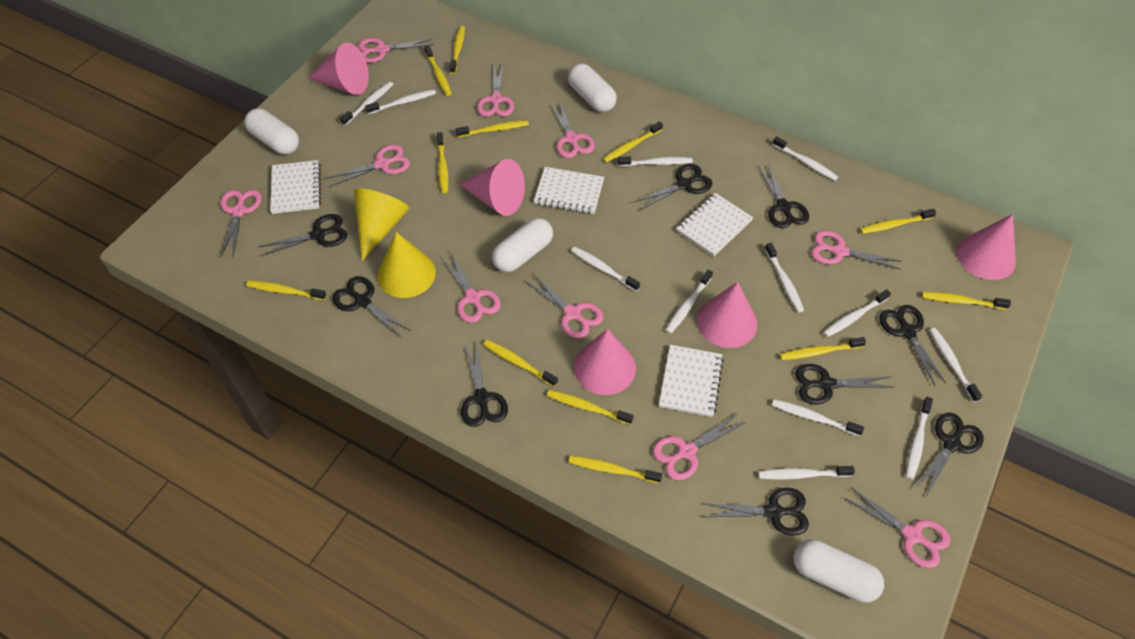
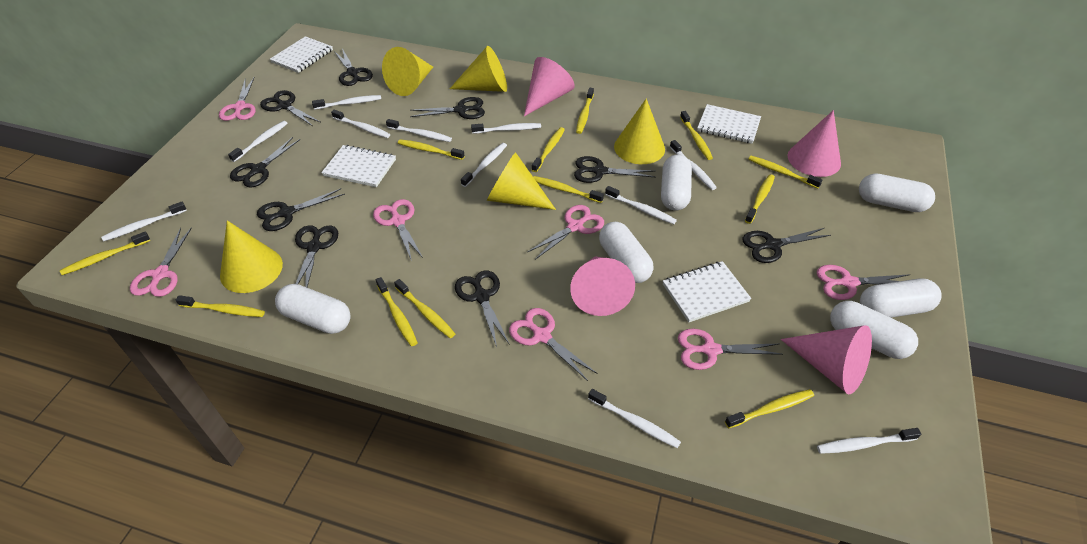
pink cone: [307,43,369,95] [459,159,525,216] [574,329,636,395] [697,282,757,348] [957,214,1016,280] = 5 -> [524,57,575,116] [570,257,635,316] [781,325,872,394] [787,110,841,177] = 4
pink scissors: [220,190,262,256] [326,145,410,186] [358,38,433,63] [440,252,501,323] [477,62,514,116] [524,274,603,338] [550,99,595,158] [653,413,746,480] [811,231,902,270] [844,487,950,568] = 10 -> [130,227,192,297] [219,77,256,121] [373,199,423,261] [509,308,597,381] [528,205,604,260] [678,329,783,370] [817,265,910,300] = 7
white capsule: [244,108,299,155] [492,218,553,272] [568,63,617,112] [793,539,884,603] = 4 -> [275,284,351,334] [599,222,654,283] [661,155,692,210] [830,301,918,359] [859,174,935,212] [860,279,942,318] = 6
white toothbrush: [340,82,394,126] [366,89,436,114] [571,247,640,291] [618,156,693,167] [665,270,713,334] [758,466,855,479] [765,243,804,312] [772,136,838,181] [772,399,864,436] [823,289,891,337] [906,397,933,479] [929,328,982,402] = 12 -> [101,202,187,242] [228,121,287,162] [312,95,381,110] [331,109,390,138] [386,119,452,142] [461,143,507,187] [471,123,541,134] [588,389,681,448] [605,186,677,224] [670,140,717,190] [817,428,921,454] = 11
yellow cone: [354,188,410,261] [377,232,436,298] = 2 -> [220,220,283,293] [382,47,433,96] [450,46,507,92] [487,152,556,210] [614,99,665,164] = 5

